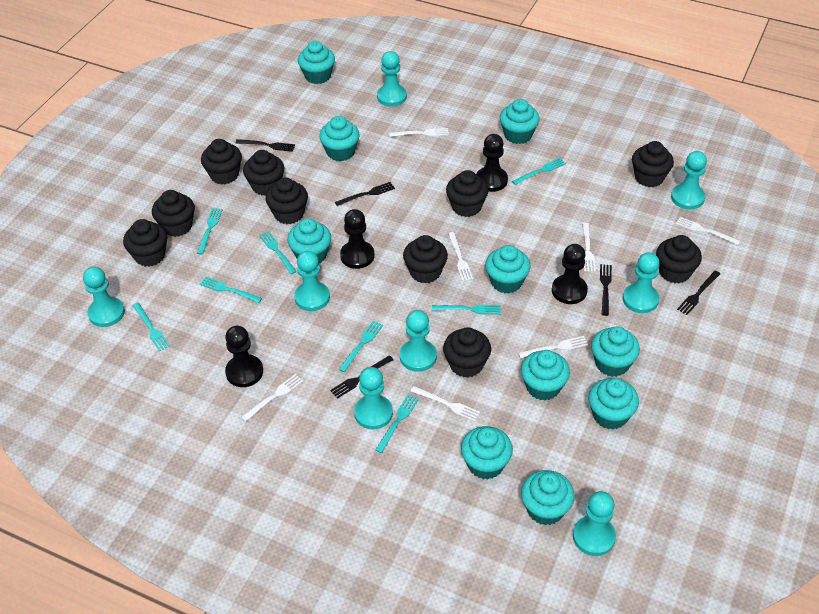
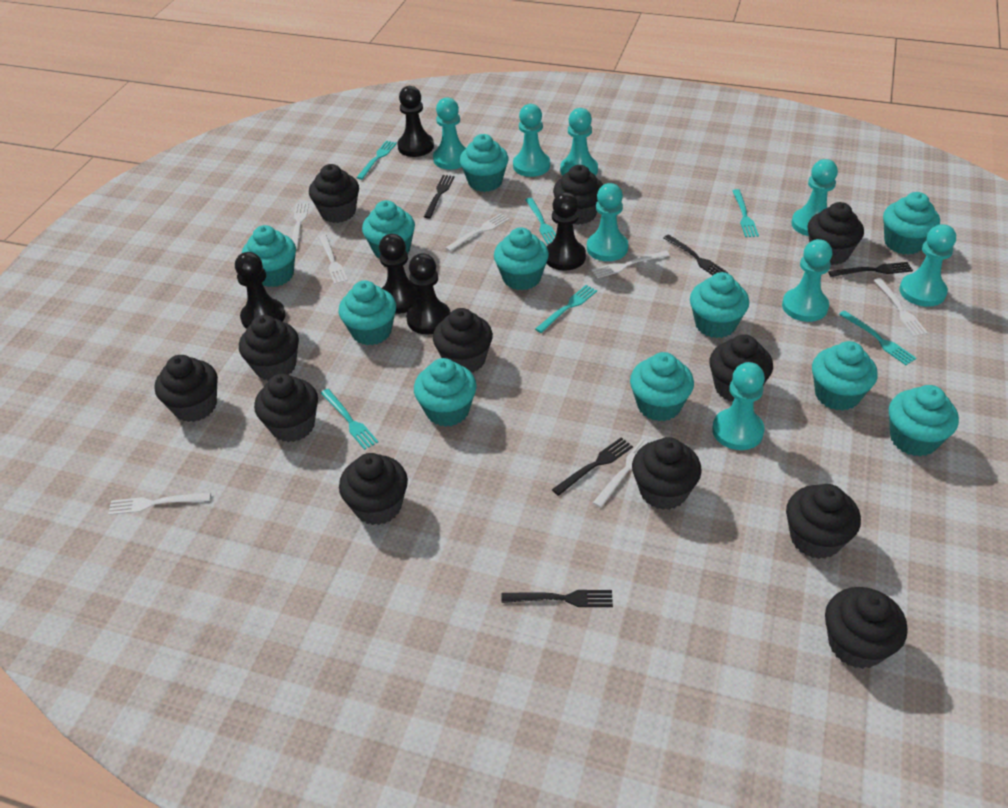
black cupcake: [123,219,167,267] [152,190,195,237] [201,139,242,185] [243,150,284,196] [266,178,308,224] [403,235,448,284] [443,327,491,378] [446,170,488,217] [632,141,674,187] [656,235,702,283] = 10 -> [155,355,218,422] [239,315,299,381] [254,374,318,442] [309,164,359,223] [339,453,408,525] [433,308,493,373] [553,165,603,225] [632,437,702,510] [709,334,773,402] [786,484,861,559] [807,202,864,265] [825,587,908,669] = 12
black pawn: [225,326,263,387] [340,209,374,269] [476,134,508,192] [552,244,588,304] = 4 -> [235,252,286,329] [379,234,417,314] [397,86,434,157] [406,253,450,334] [547,192,586,270] = 5
turquoise cupcake: [287,218,331,263] [298,41,335,84] [319,116,360,161] [461,426,513,479] [485,245,530,293] [500,99,539,144] [521,350,570,400] [521,470,575,525] [589,378,639,430] [591,326,640,377] = 10 -> [242,225,296,287] [339,280,396,345] [362,200,415,259] [414,358,477,427] [460,134,508,192] [494,227,549,290] [630,352,694,421] [690,272,749,338] [812,341,878,411] [883,192,940,255] [889,385,959,456] = 11
turquoise fork: [132,302,170,351] [197,208,223,255] [200,276,262,303] [259,231,297,274] [339,321,383,372] [375,394,419,453] [432,305,501,315] [512,158,566,185] = 8 -> [321,389,378,450] [356,141,397,180] [526,198,556,245] [535,285,597,333] [732,189,759,237] [839,311,916,365] = 6

